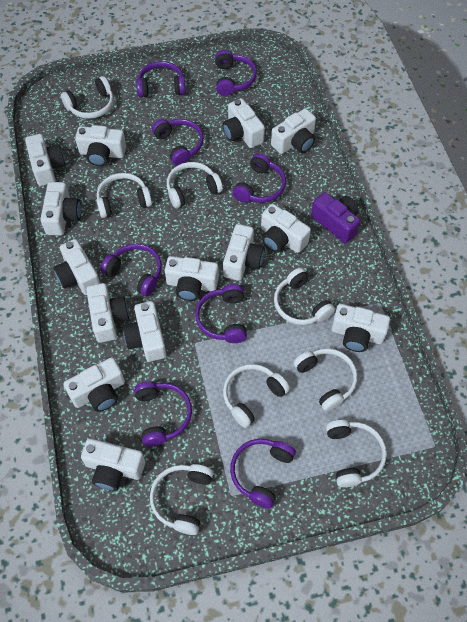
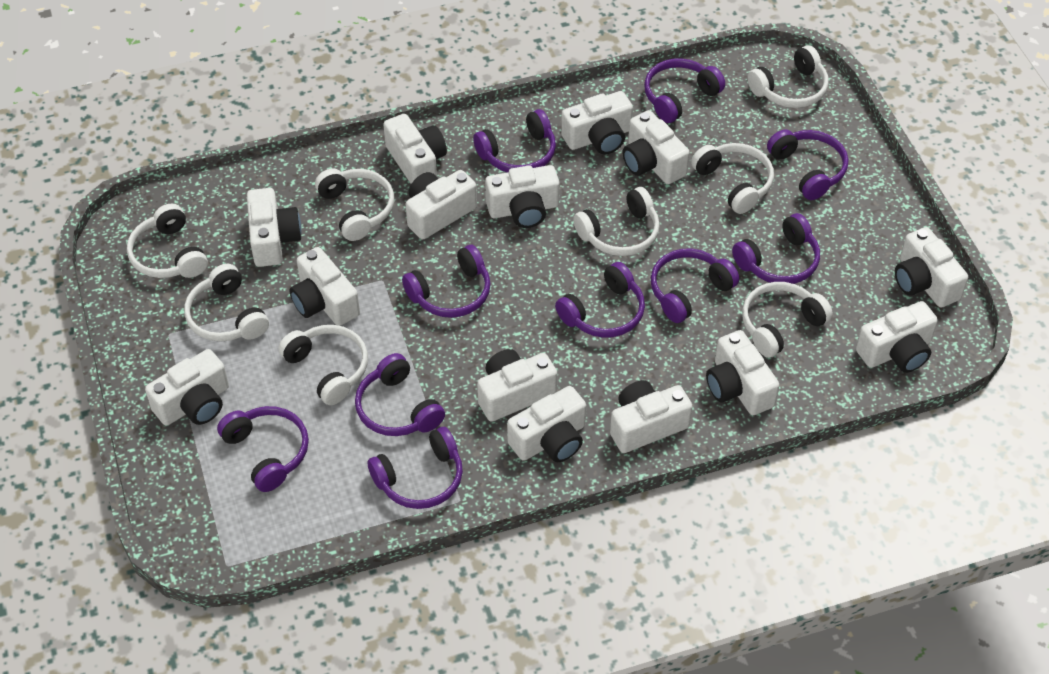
purple camera: [311,192,360,243] = 1 -> none = 0
purple headphones: [100,244,162,296] [134,381,192,446] [136,61,186,98] [152,119,204,166] [195,284,247,343] [215,50,257,96] [230,439,296,509] [233,153,286,203] = 8 -> [217,406,309,492] [355,353,445,436] [367,427,463,509] [402,245,491,318] [473,109,556,173] [555,262,645,338] [644,58,725,123] [651,249,739,323] [732,213,820,284] [767,130,848,200] = 10

